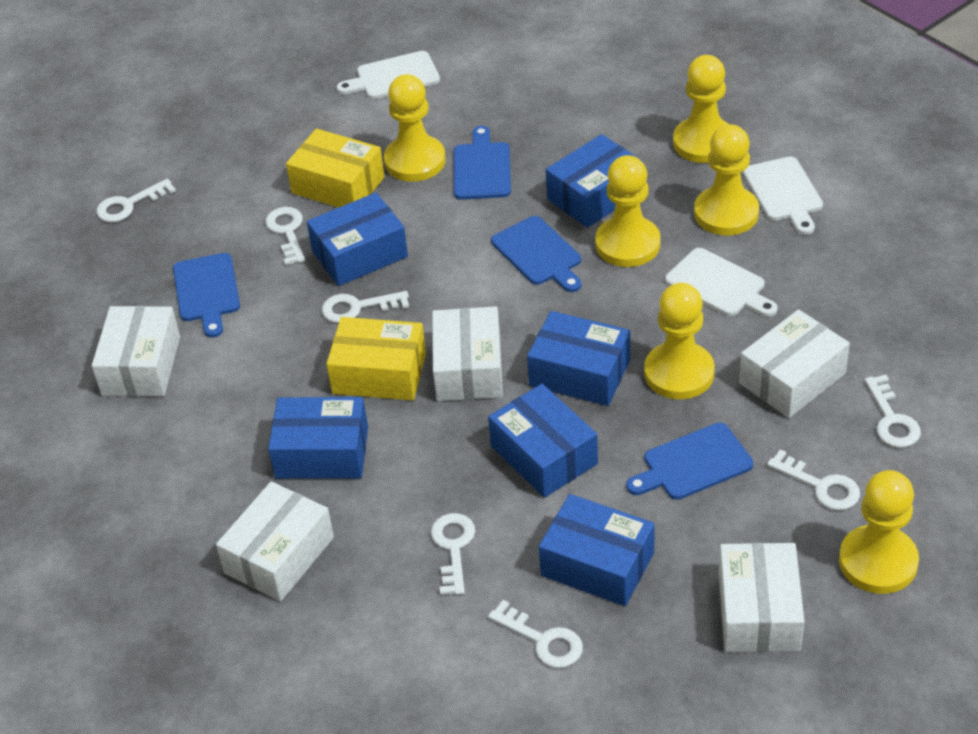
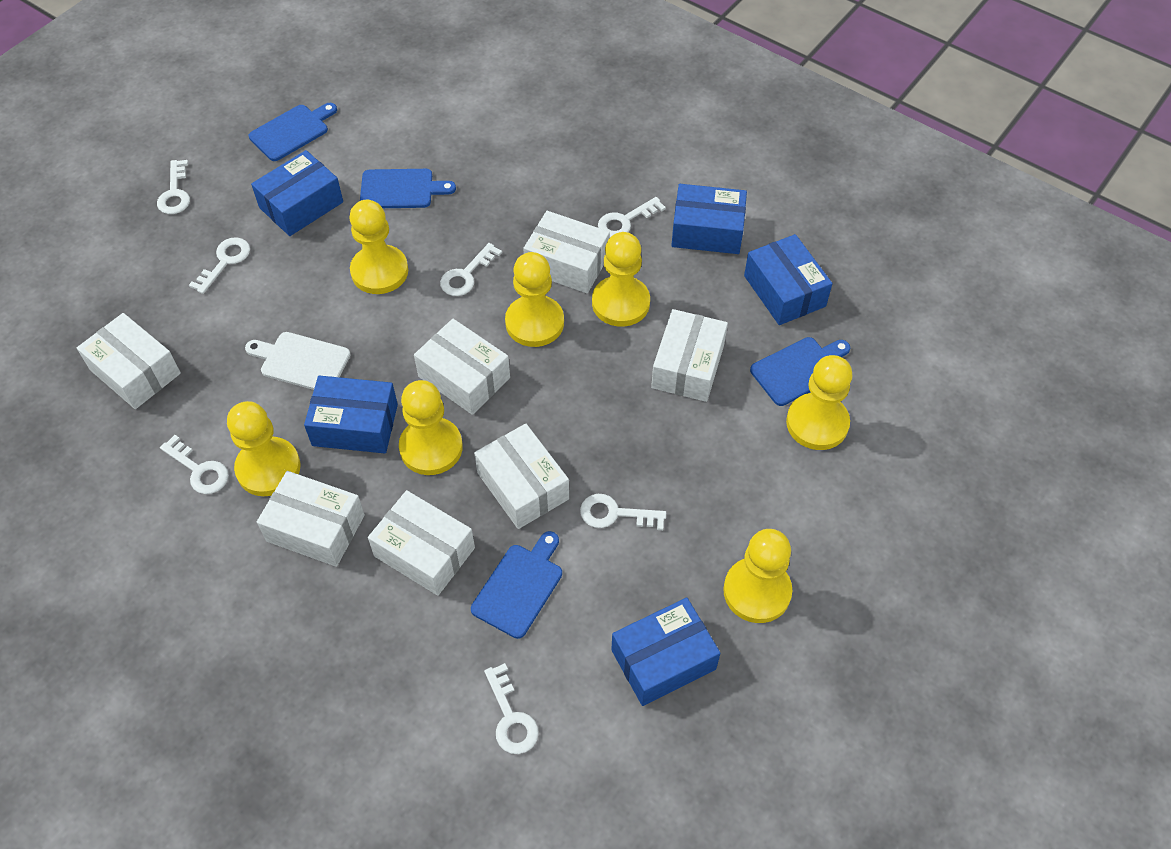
blue box: [268,397,368,479] [307,193,408,286] [488,384,598,498] [527,311,630,406] [539,494,655,606] [546,134,643,228] = 6 -> [251,150,343,236] [304,375,398,453] [611,598,720,706] [671,184,747,254] [744,234,832,325] = 5
white box: [92,306,180,396] [216,481,334,601] [432,306,503,401] [719,543,805,652] [739,309,850,418] = 5 -> [77,313,181,409] [257,471,365,567] [368,490,475,596] [414,319,510,415] [474,424,569,529] [523,211,610,294] [651,309,728,402] = 7
white cutting board: [337,51,440,99] [665,248,777,317] [743,157,823,235] = 3 -> [245,332,351,390] = 1
yellow box: [286,128,385,208] [326,317,426,400] = 2 -> none = 0
yellow pawn: [384,74,446,182] [595,155,661,267] [644,283,715,399] [673,55,728,163] [694,124,759,235] [839,470,919,594] = 6 -> [227,401,300,496] [349,200,408,294] [399,380,463,475] [505,252,564,347] [592,232,650,327] [723,529,792,623] [786,355,852,450] = 7

